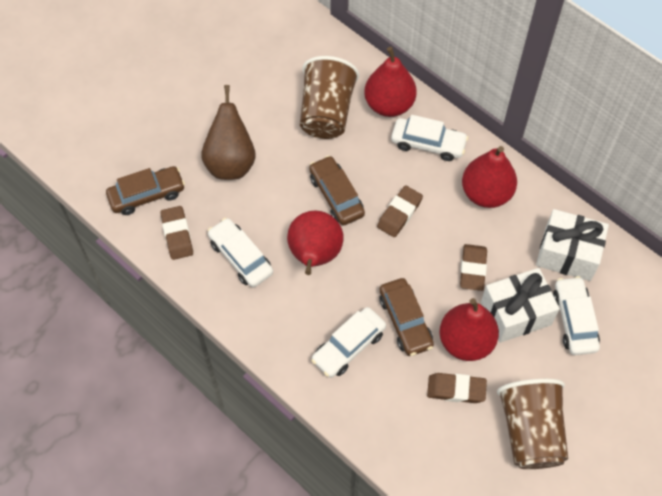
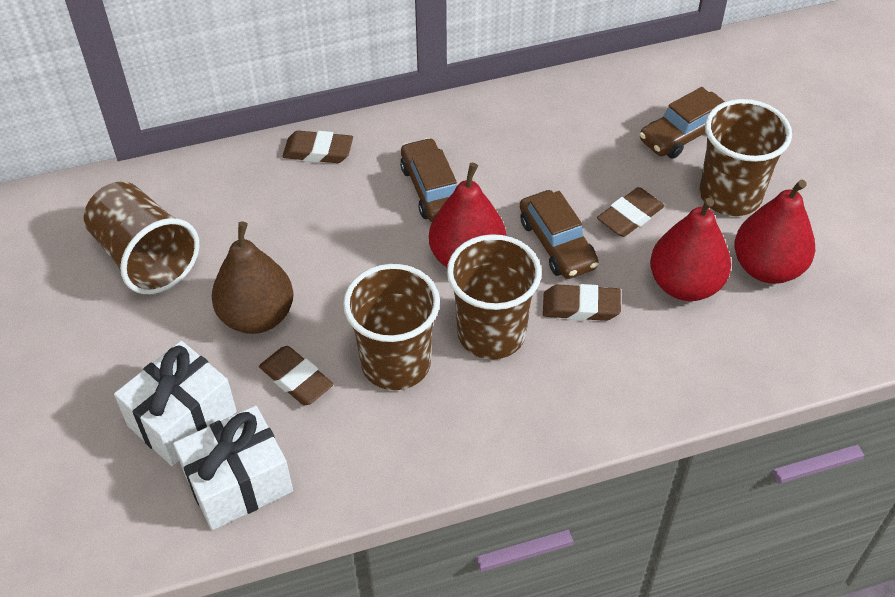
brown cup: [300,56,359,139] [497,379,568,469] = 2 -> [84,181,200,294] [343,264,440,390] [447,234,542,359] [700,99,792,216] = 4
red pear: [287,210,344,275] [364,47,417,117] [439,298,499,361] [462,146,517,208] = 4 -> [429,163,506,267] [650,198,731,301] [735,180,815,284] = 3
white car: [208,218,273,287] [311,307,386,378] [391,115,468,161] [553,276,600,355] = 4 -> none = 0

